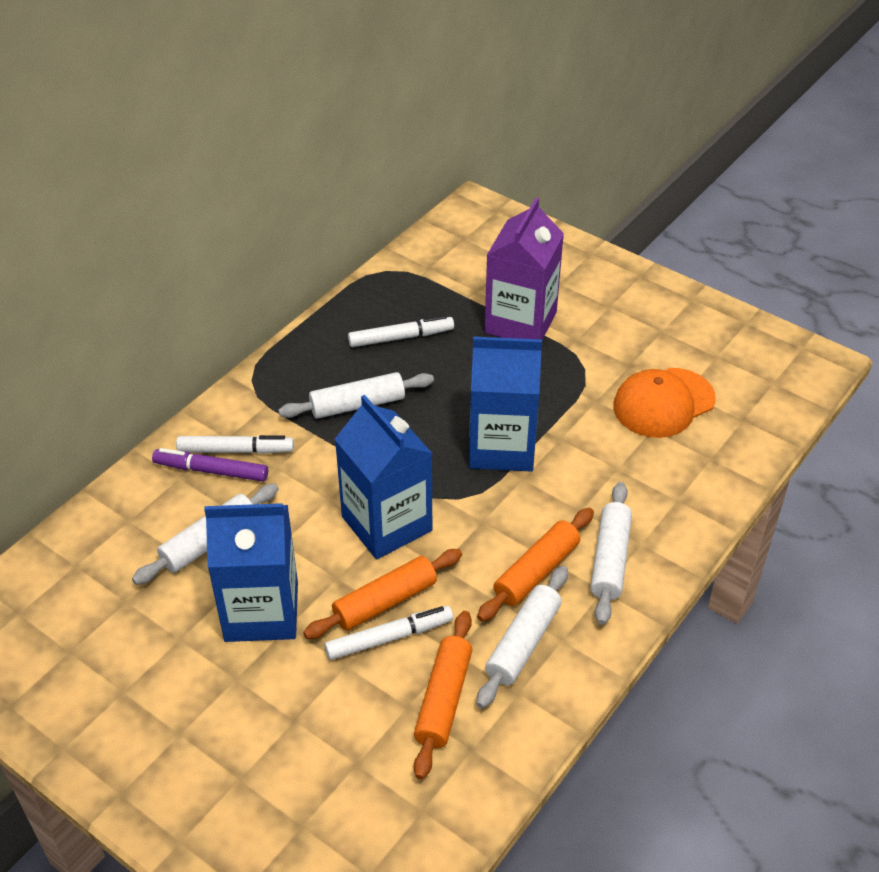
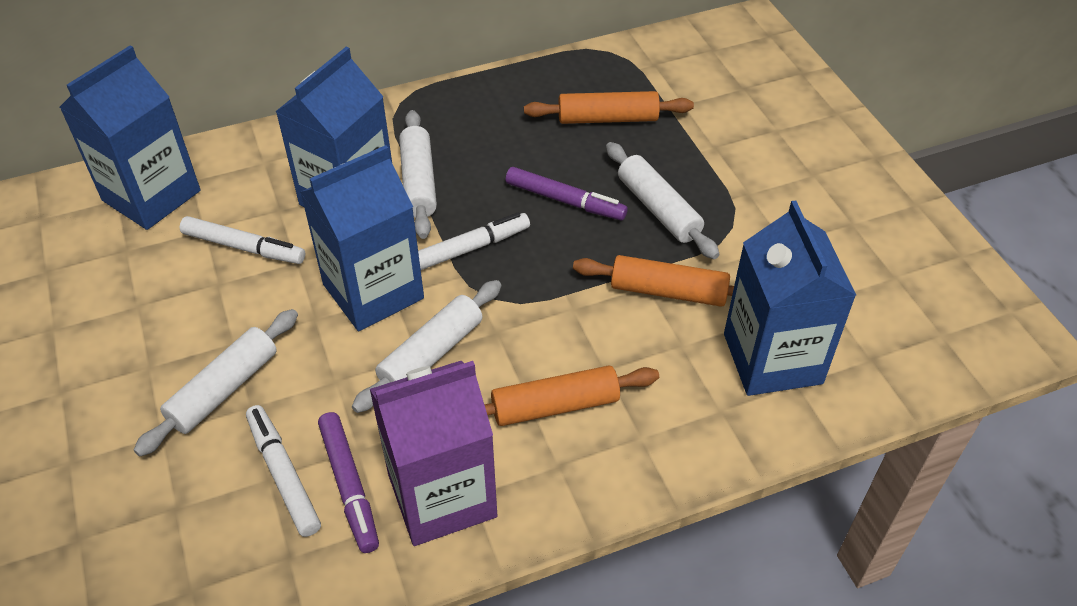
blue carton: [204,503,298,642] [335,395,433,559] [469,337,542,472] = 3 -> [60,46,201,230] [275,47,392,207] [300,145,424,331] [724,200,857,396] = 4
orange cap: [613,368,716,438] = 1 -> none = 0
purple marker: [152,448,268,482] = 1 -> [318,412,379,553] [506,167,628,220] = 2

